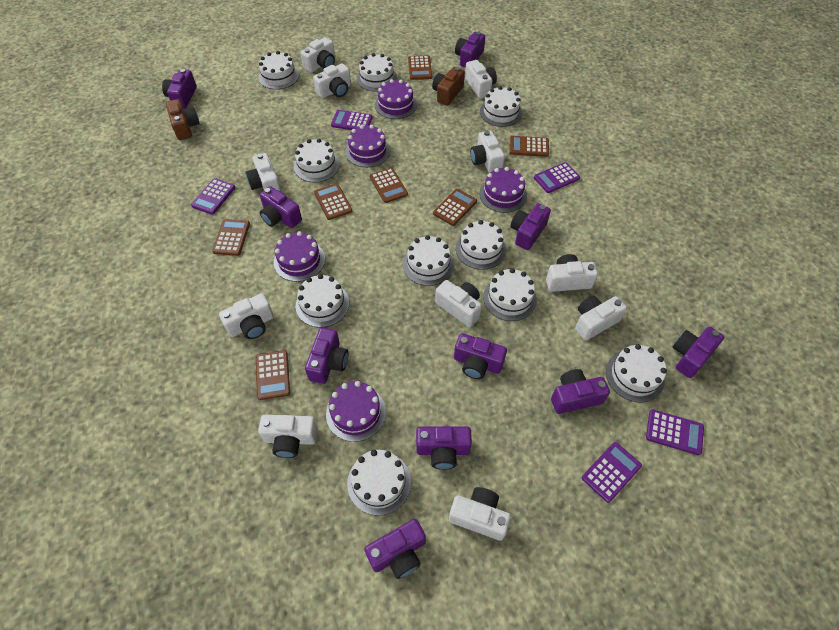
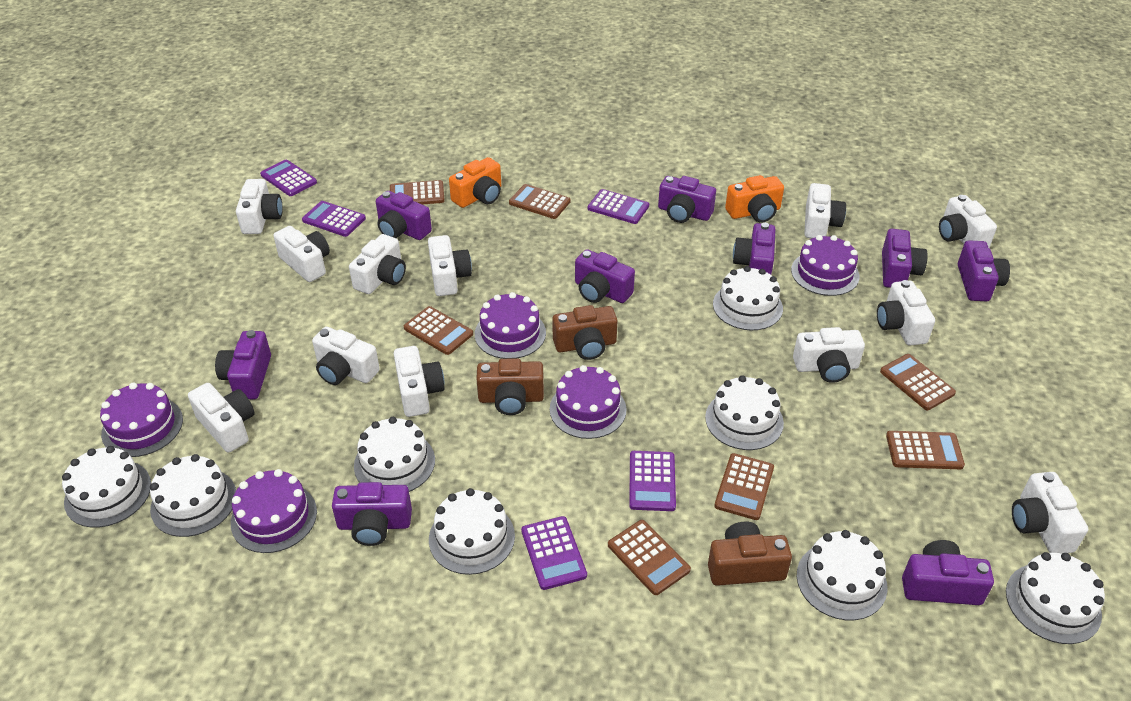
brown camera: [166,99,200,140] [432,67,465,106] = 2 -> [477,358,544,415] [552,305,618,360] [708,522,792,586] = 3
orange camera: none = 0 -> [449,157,501,208] [725,175,784,223] = 2
purple camera: [162,69,197,109] [260,186,302,228] [305,327,348,384] [364,519,426,579] [416,426,472,470] [454,333,507,379] [455,32,485,68] [510,203,551,250] [551,369,610,414] [673,326,724,378] = 10 -> [215,330,271,399] [332,482,412,546] [376,191,432,240] [575,249,635,303] [658,176,716,223] [733,222,776,275] [882,229,928,288] [902,540,994,605] [958,240,1010,301] = 9
white cake: [258,51,299,89] [294,139,340,183] [296,274,349,328] [347,450,411,516] [357,53,397,92] [403,235,454,286] [456,220,506,270] [480,86,522,127] [483,268,537,321] [606,344,667,402] = 10 -> [62,446,151,528] [150,454,236,537] [354,417,435,492] [429,488,515,575] [705,375,784,450] [713,266,783,330] [797,530,887,620] [1006,552,1105,644] = 8
white camera: [219,293,274,339] [245,153,281,192] [258,415,318,458] [300,37,335,73] [313,63,351,98] [435,280,482,327] [449,487,511,541] [465,60,497,99] [470,131,505,173] [546,254,598,292] [575,296,627,341] = 11 -> [188,383,255,452] [236,179,283,234] [273,226,330,282] [312,327,380,385] [349,234,406,294] [394,346,445,417] [428,235,472,296] [793,327,865,383] [804,183,846,238] [877,280,935,345] [939,195,997,248] [1012,472,1088,554] = 12

